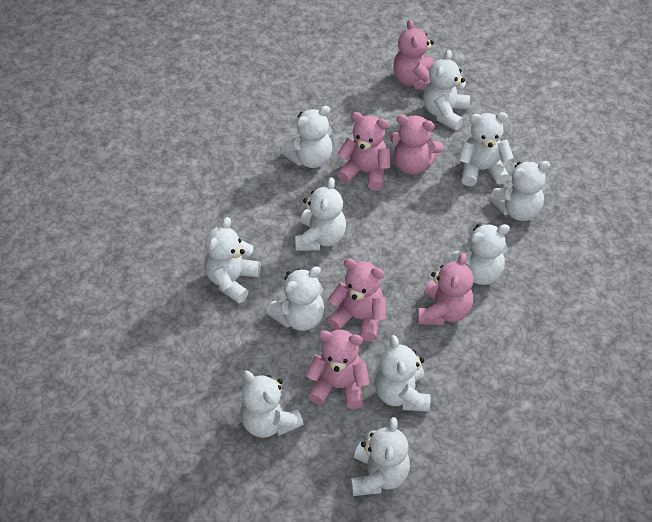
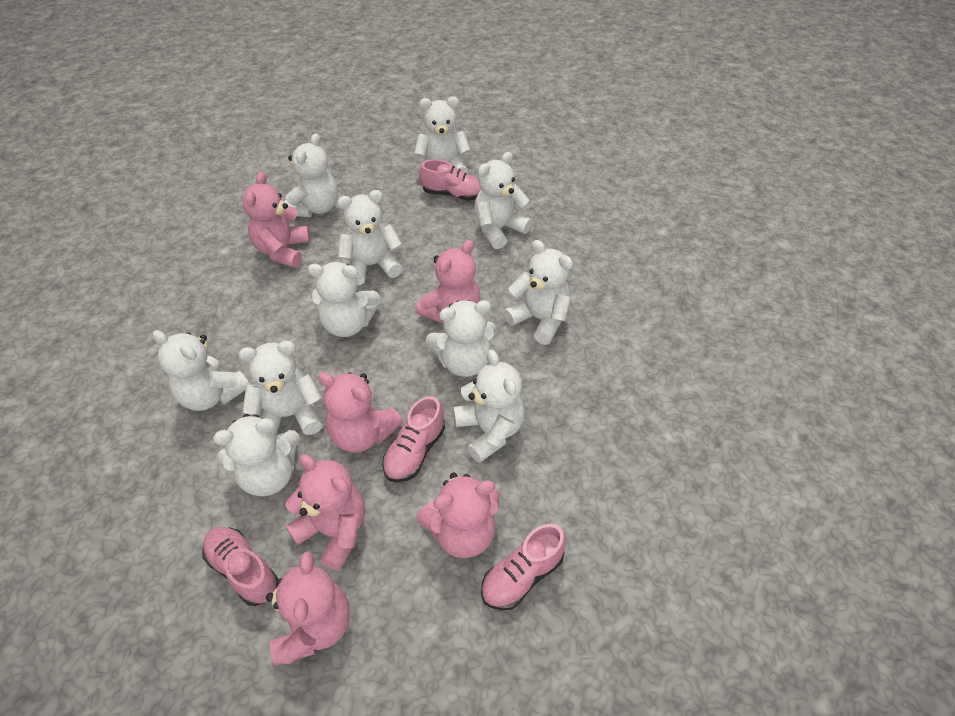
pink shoe: none = 0 -> [202,527,278,606] [382,396,445,482] [419,159,481,201] [481,524,566,610] = 4

